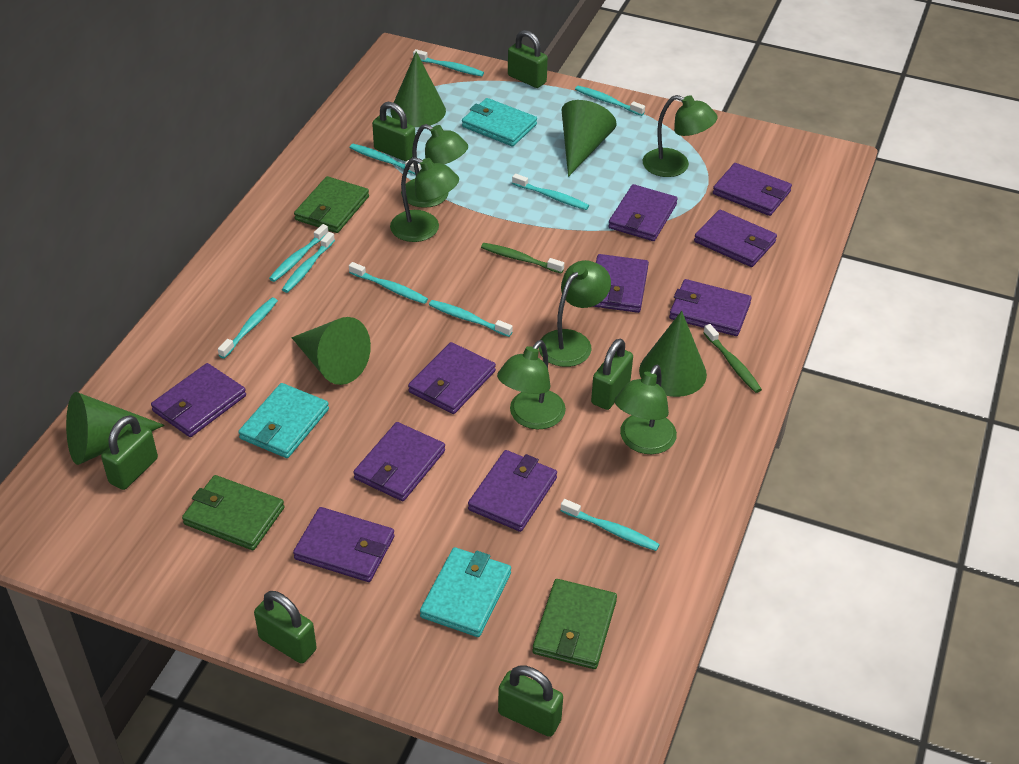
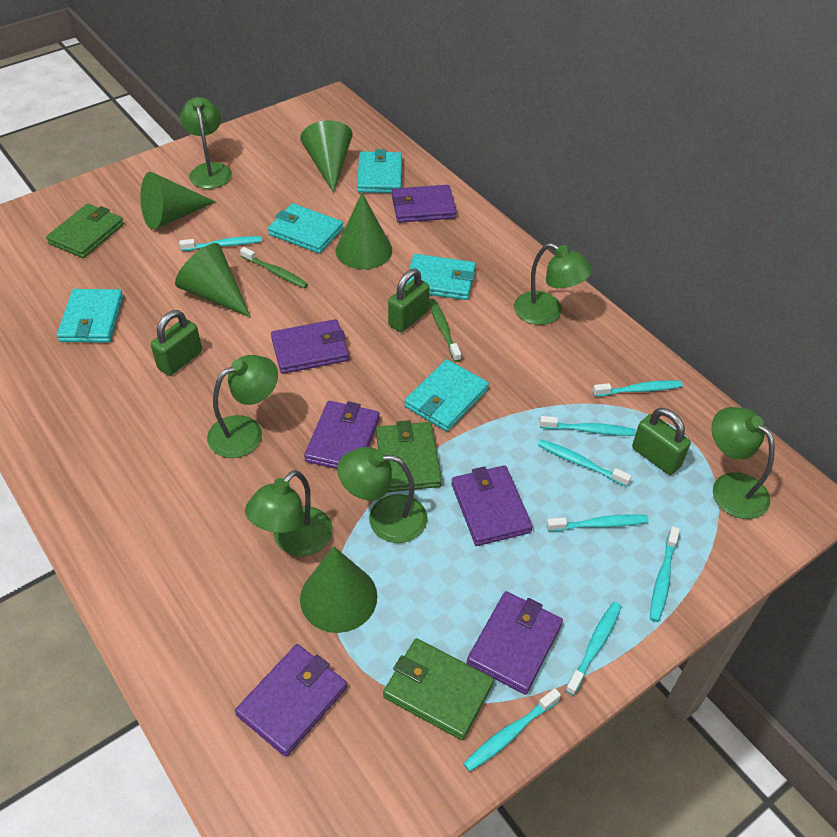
green padlock: [101,415,158,490] [254,591,317,664] [372,102,415,161] [498,665,563,737] [508,30,548,88] [591,338,633,410] = 6 -> [151,310,202,376] [388,269,429,332] [632,408,691,475] = 3
purple wallet: [151,363,246,437] [293,507,395,582] [354,422,445,501] [408,342,496,414] [468,450,557,532] [592,254,649,313] [608,184,678,241] [669,279,752,336] [694,210,777,267] [713,163,792,216] = 10 -> [235,644,347,757] [271,319,349,374] [304,401,380,469] [392,185,457,223] [451,465,533,546] [467,591,563,695] = 6
turquoise toothbrush: [218,298,278,359] [269,224,328,282] [282,232,335,293] [349,262,428,304] [350,144,421,174] [413,49,484,76] [429,300,513,337] [512,174,589,210] [561,499,660,551] [575,86,645,116] = 10 -> [179,236,262,251] [463,688,561,772] [538,439,632,487] [540,416,635,436] [546,514,649,531] [565,602,622,696] [593,380,683,397] [650,526,680,622] = 8
turquoise wallet: [238,383,329,458] [420,547,511,637] [462,98,537,146] = 3 -> [57,289,123,343] [268,203,343,254] [357,149,402,193] [404,359,489,431] [406,254,476,300] = 5

